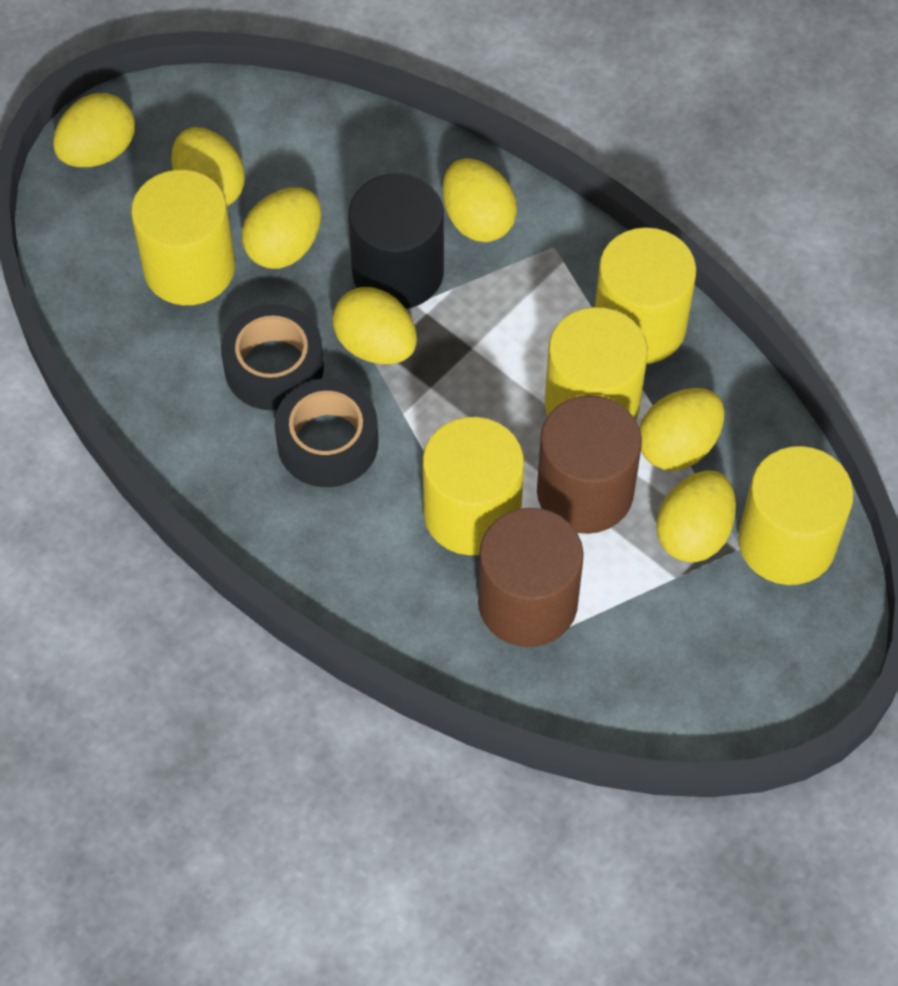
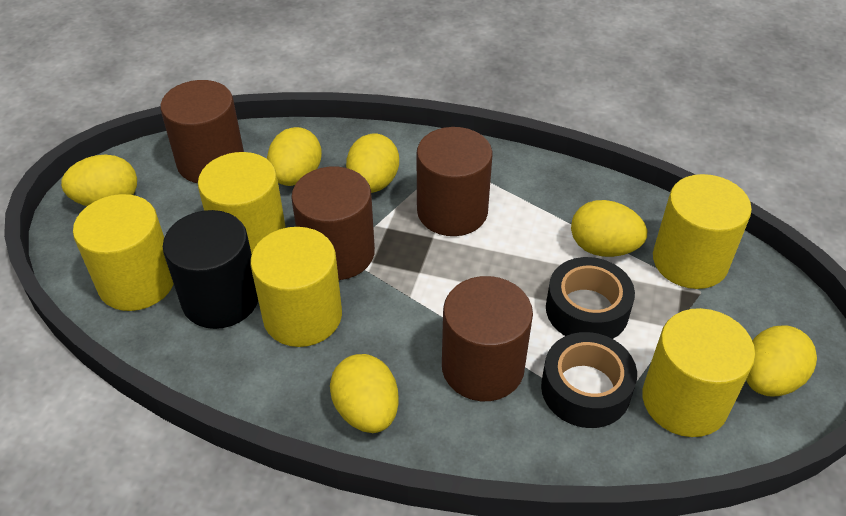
brown cylinder: [478,508,584,647] [537,395,642,534] = 2 -> [160,80,244,183] [291,167,375,280] [417,127,492,236] [442,276,533,401] = 4
yellow egg: [53,93,135,167] [171,127,245,206] [241,188,321,269] [333,287,417,364] [443,158,517,242] [639,388,725,471] [656,470,736,563] = 7 -> [61,155,137,206] [267,127,322,186] [330,354,399,433] [346,134,399,193] [571,200,647,257] [746,326,817,396] = 6

